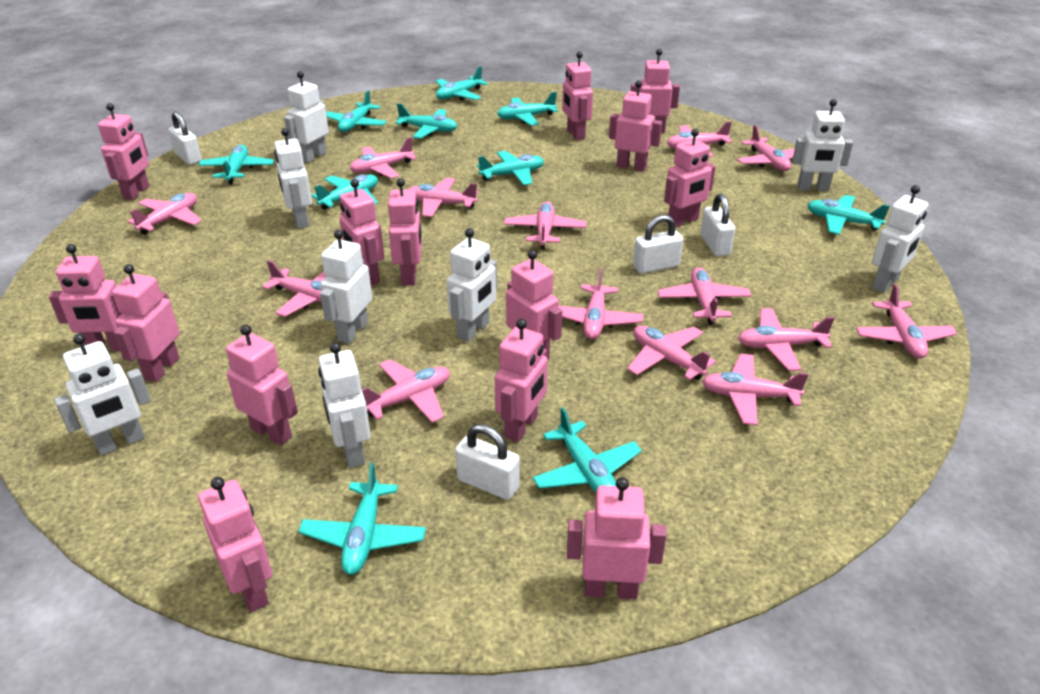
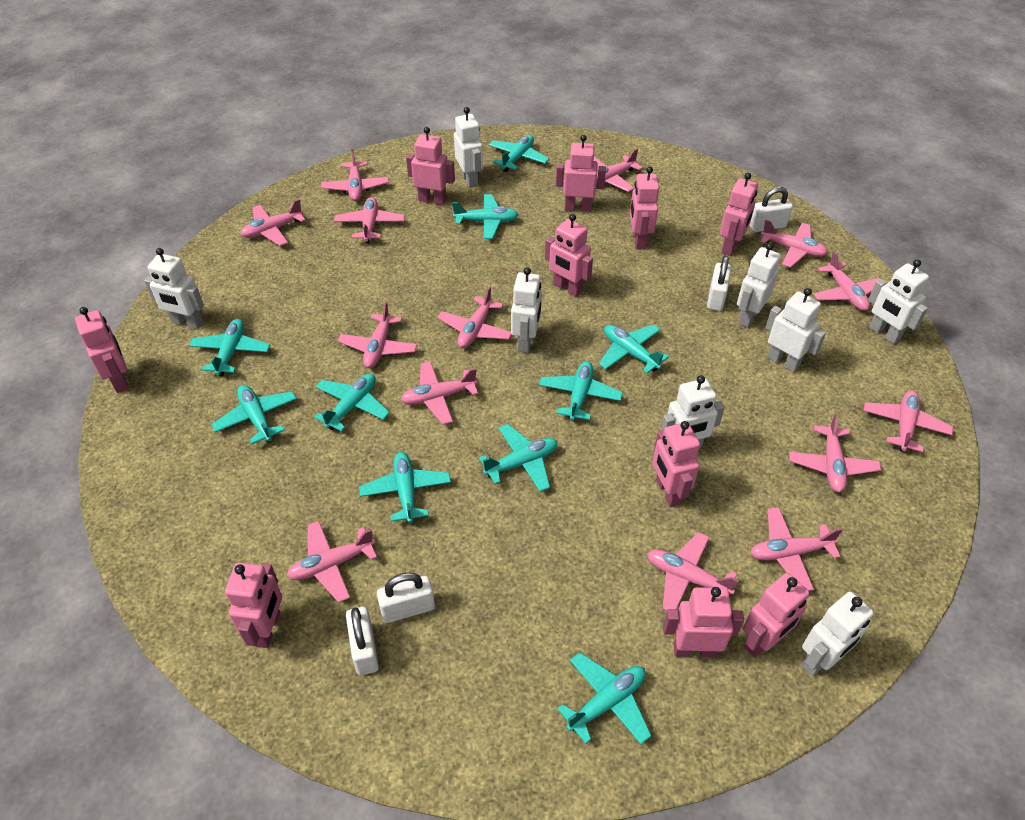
pink robot: [49,244,122,351] [98,103,149,200] [112,264,180,382] [198,477,272,612] [226,325,298,446] [339,179,384,286] [388,178,422,286] [495,319,548,442] [506,250,562,360] [562,52,593,140] [567,477,667,599] [609,81,662,171] [631,49,680,133] [664,129,716,228] = 14 -> [75,307,129,393] [225,563,282,648] [406,127,455,205] [545,214,593,297] [556,135,606,212] [630,167,659,249] [652,421,700,507] [663,587,744,657] [720,173,758,256] [743,573,810,658] = 10

